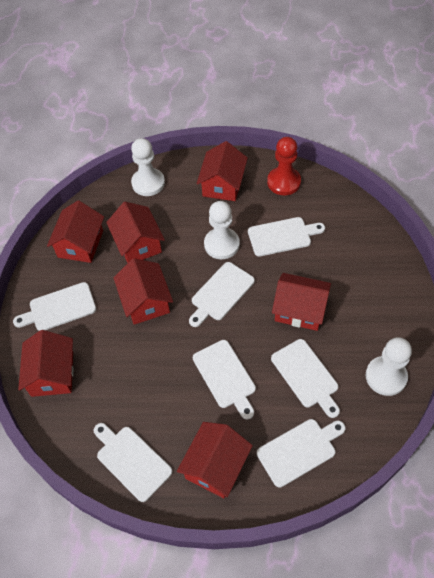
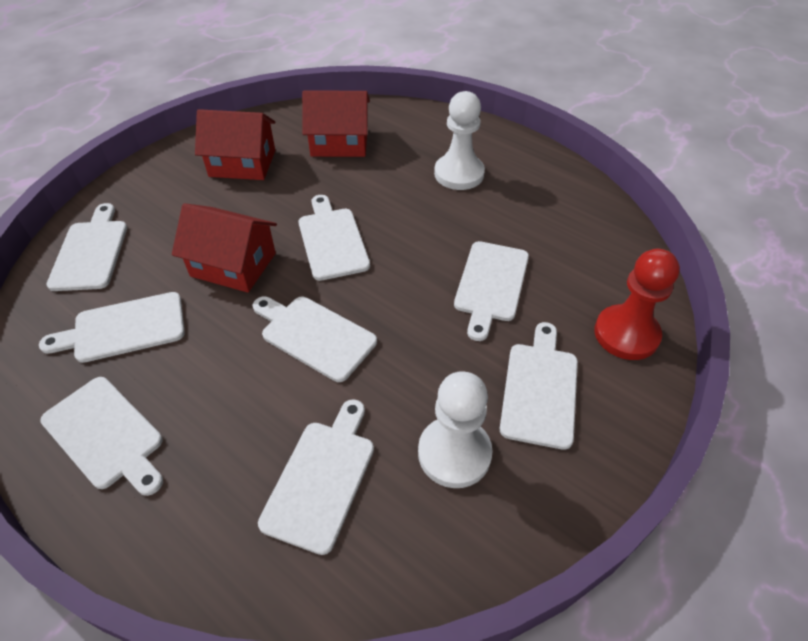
red house: [18,330,74,397] [47,201,104,263] [106,202,165,263] [114,258,173,325] [177,422,253,498] [197,141,248,201] [272,273,331,331] = 7 -> [172,203,277,293] [195,109,275,180] [302,91,370,157] = 3
white cutting board: [13,282,96,331] [94,423,172,502] [189,262,255,327] [193,340,256,420] [248,217,325,257] [257,419,346,488] [271,339,340,418] = 7 -> [39,292,185,363] [40,377,163,496] [46,203,127,291] [252,296,377,382] [258,399,374,555] [299,195,370,281] [454,241,529,341] [500,322,578,450] = 8
white pawn: [131,138,165,196] [204,201,240,259] [366,337,412,396] = 3 -> [418,371,493,488] [434,91,485,190] = 2

